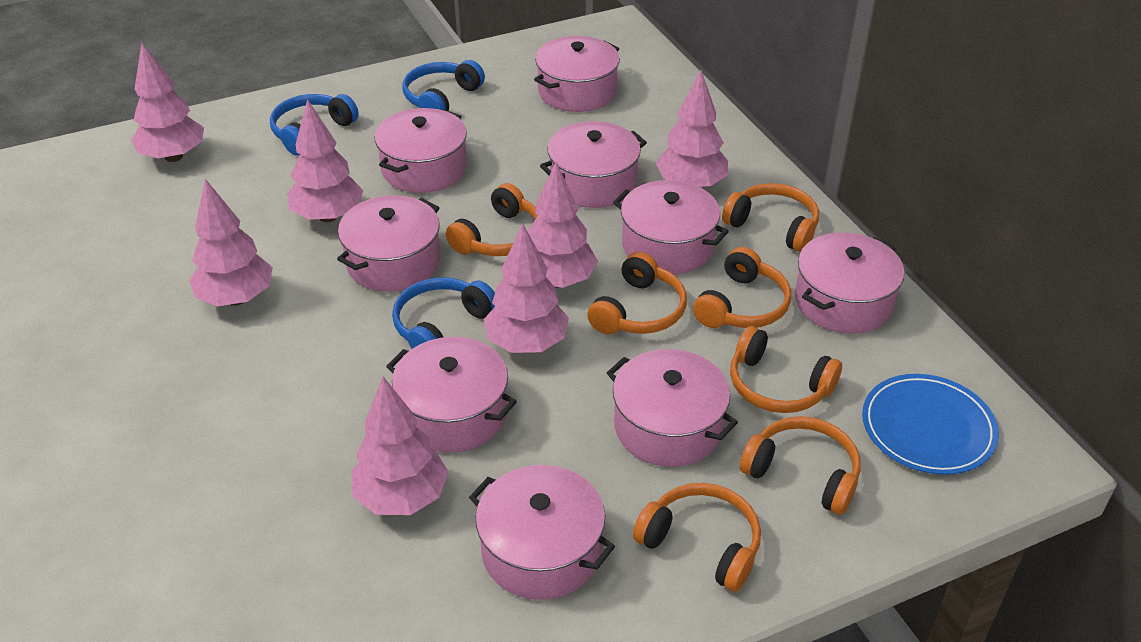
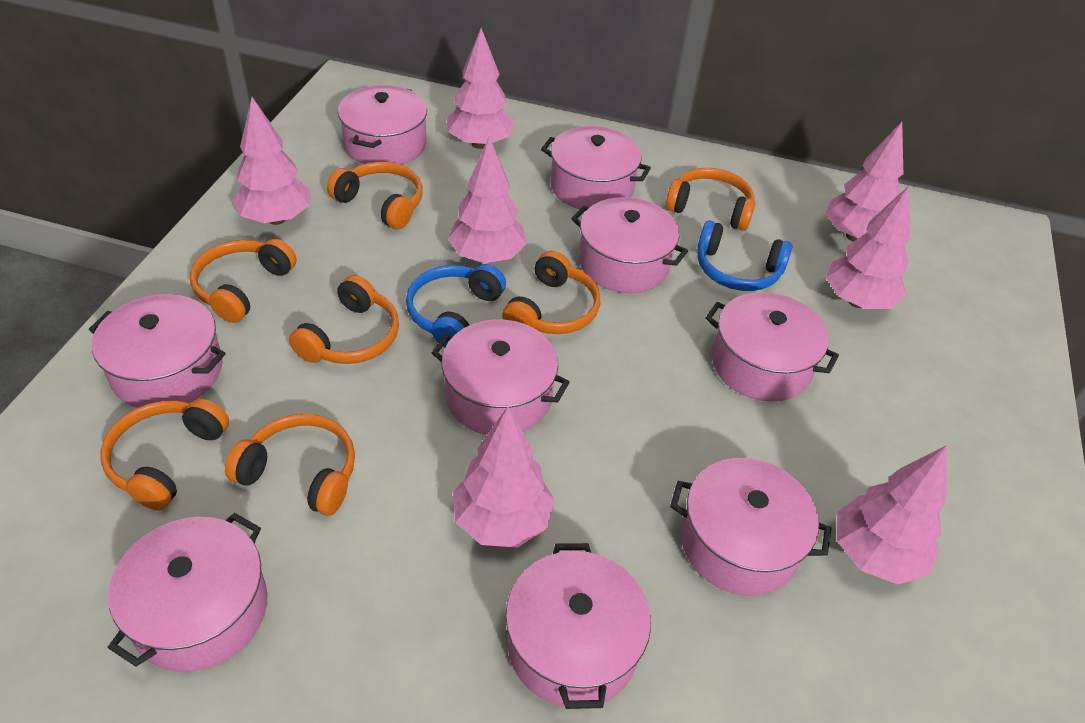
blue headphones: [270,94,359,155] [392,278,495,349] [403,60,485,111] = 3 -> [406,264,506,347] [697,220,792,291] = 2
blue plate: [862,374,999,475] = 1 -> none = 0

